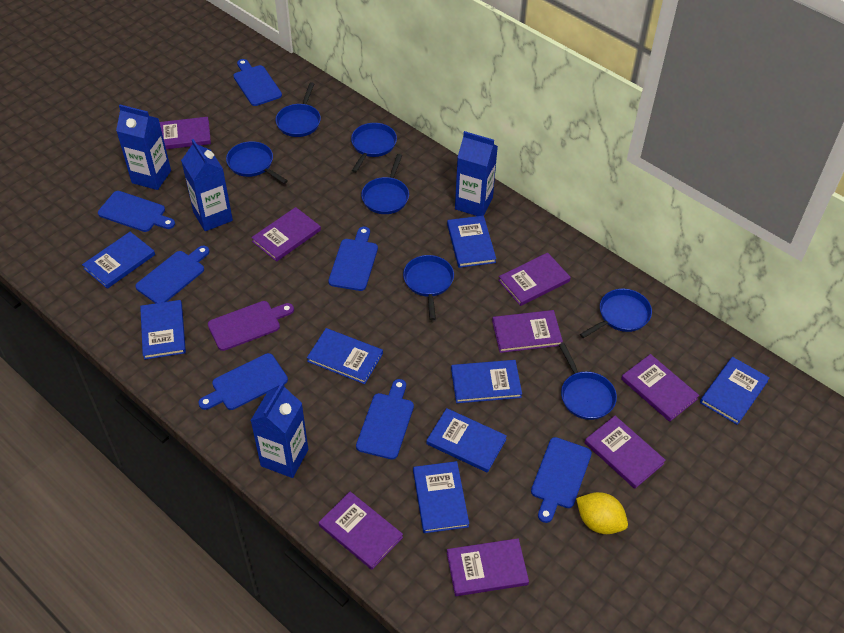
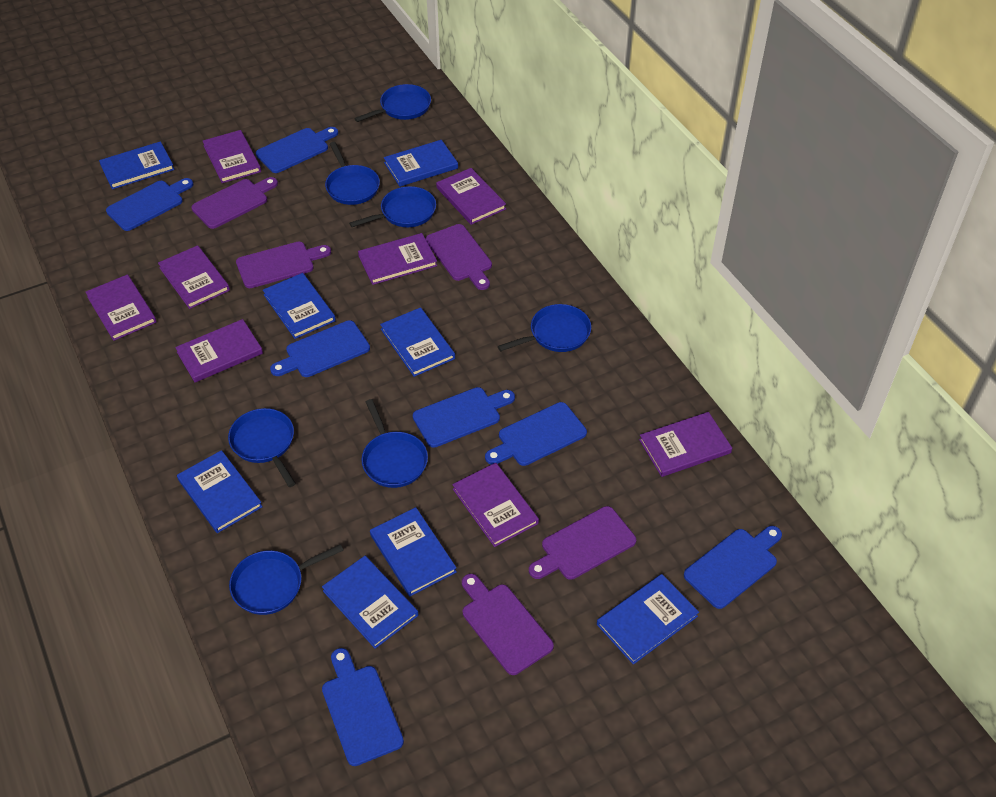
blue carton: [116,105,171,190] [181,139,233,231] [250,382,308,478] [455,131,498,216] = 4 -> none = 0
purple cutting board: [208,301,294,351] = 1 -> [191,177,278,229] [236,242,331,288] [426,224,492,290] [462,574,554,675] [529,506,636,580] = 5
yellow lemon: [576,492,628,534] = 1 -> none = 0

